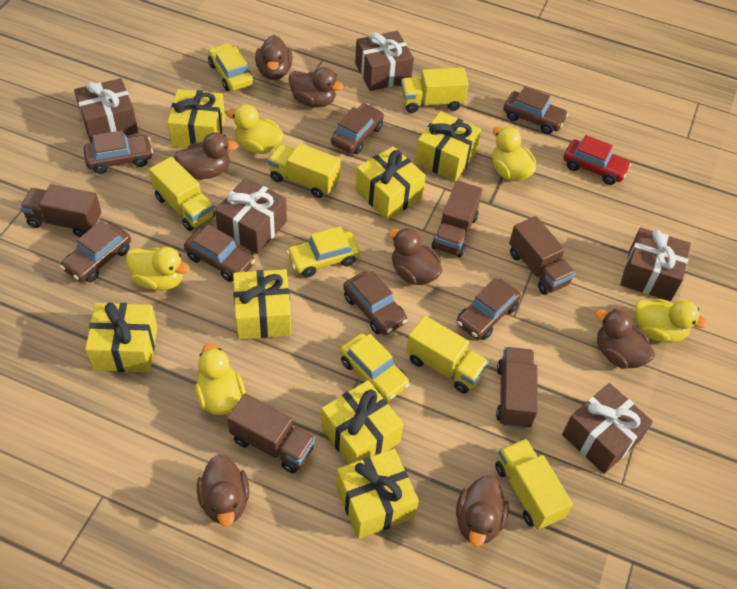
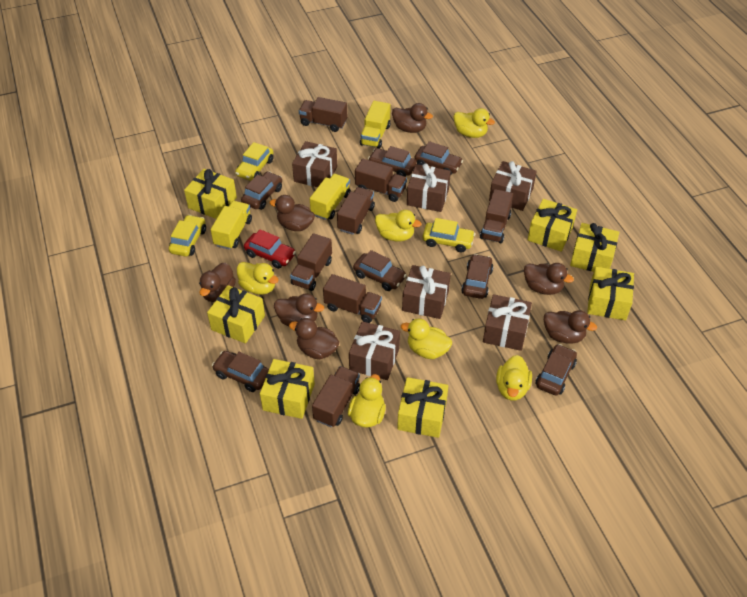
brown gift: [74,78,138,143] [215,178,287,254] [355,31,414,91] [562,383,653,474] [620,227,691,301] = 5 -> [292,141,337,187] [349,321,400,380] [402,265,451,319] [407,164,451,212] [483,294,532,351] [489,161,537,211] = 6
brown truck: [20,184,101,237] [227,394,315,473] [432,181,482,257] [496,347,538,429] [509,216,576,295] = 5 -> [290,233,332,291] [299,97,347,132] [312,366,360,427] [323,274,382,323] [337,187,375,235] [355,159,407,202] [480,189,513,243] = 7
yellow duck: [126,247,190,290] [195,344,246,415] [226,104,284,154] [492,127,536,181] [635,299,708,343] = 5 -> [237,262,279,295] [348,374,386,428] [375,210,422,241] [401,319,452,359] [453,108,495,138] [496,355,532,400] = 6
yellow truck: [149,157,215,231] [268,143,340,198] [401,68,469,113] [406,316,489,394] [495,439,573,530] = 5 -> [211,201,252,250] [310,174,351,220] [360,101,390,149] = 3

